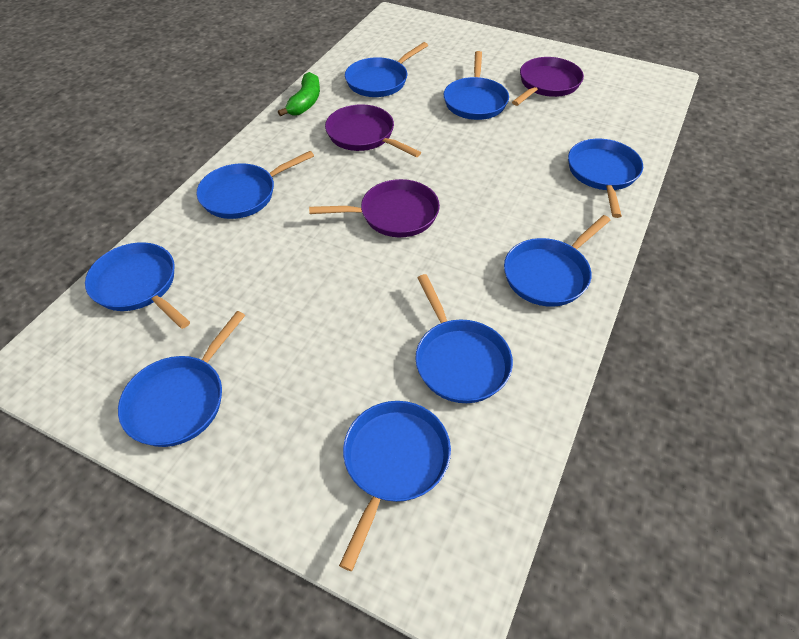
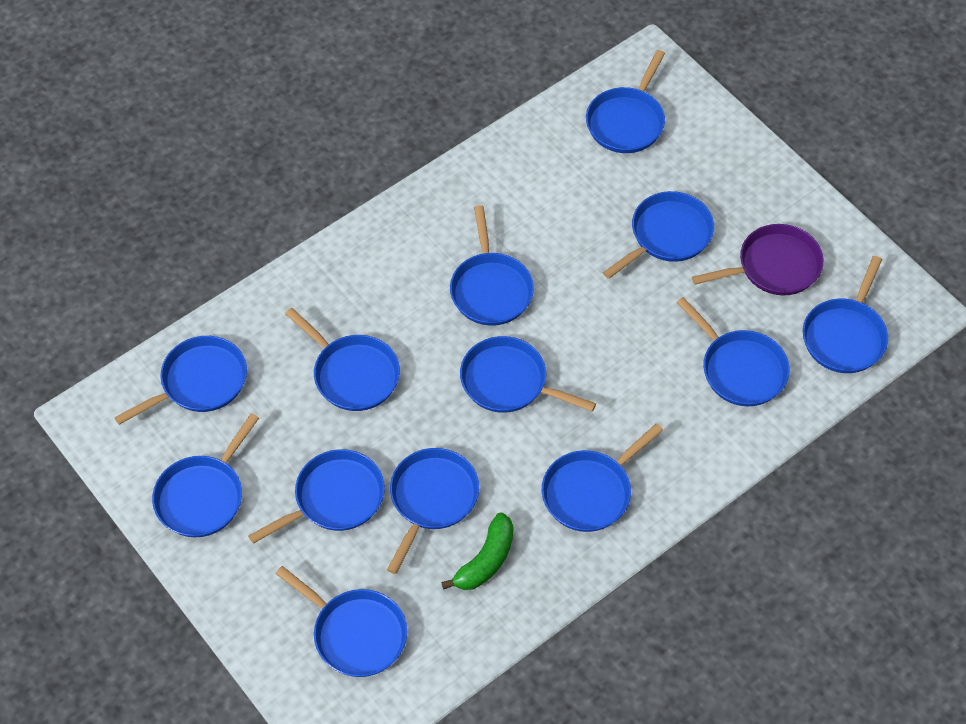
blue pan: [85,242,190,329] [118,311,245,447] [196,151,314,219] [339,401,451,571] [345,42,428,97] [415,274,513,403] [444,51,509,120] [504,215,610,307] [568,139,643,218] = 9 -> [114,336,247,425] [152,413,259,537] [248,449,385,544] [275,566,407,677] [285,308,400,411] [387,448,479,574] [450,205,534,326] [460,336,596,413] [542,423,663,532] [586,50,665,153] [603,191,714,279] [676,297,790,406] [803,256,888,373] = 13
purple pan: [309,179,440,237] [325,104,421,157] [512,57,584,106] = 3 -> [692,224,824,295] = 1

